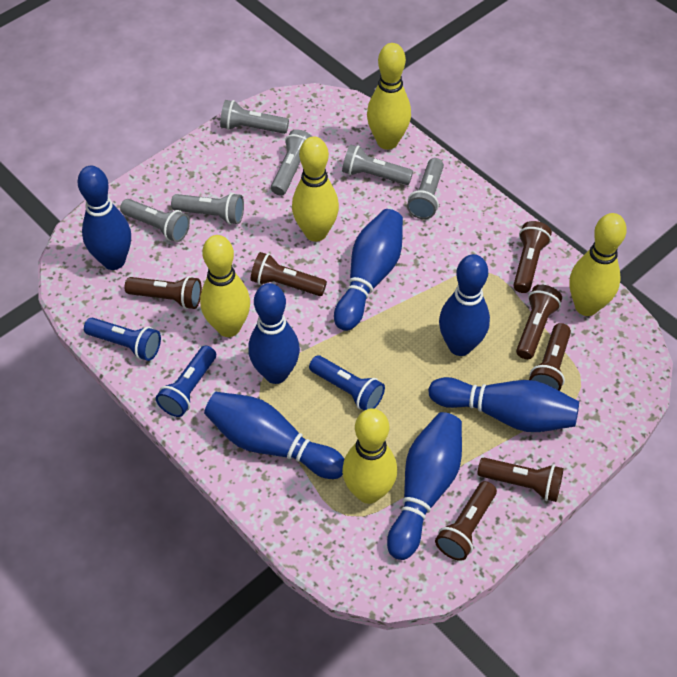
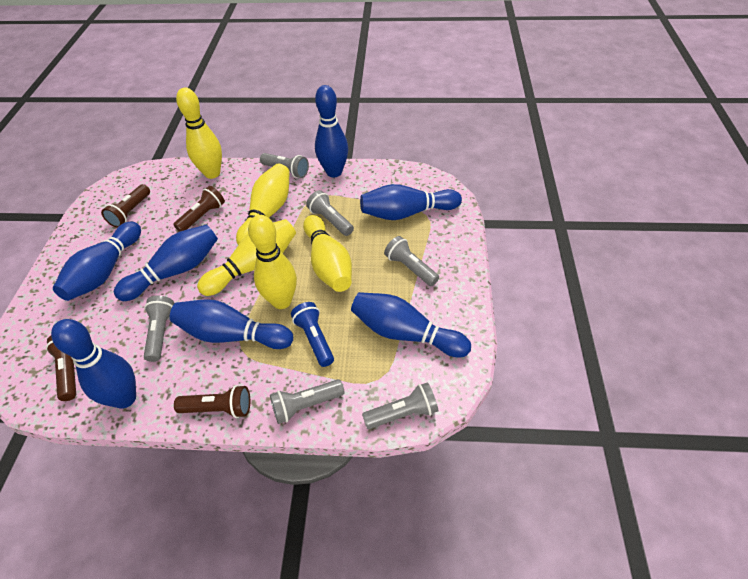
blue flashlight: [84,318,161,361] [156,345,216,417] [309,355,385,411] = 3 -> [291,302,334,367] = 1
brown flashlight: [125,276,202,309] [250,252,327,296] [435,481,497,561] [477,458,564,502] [513,221,552,293] [516,285,562,359] [529,323,571,391] = 7 -> [46,336,76,401] [101,184,150,228] [173,186,225,232] [174,385,250,418] = 4

